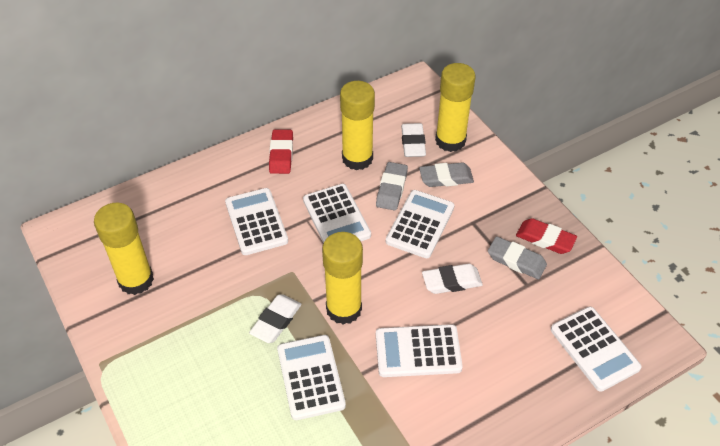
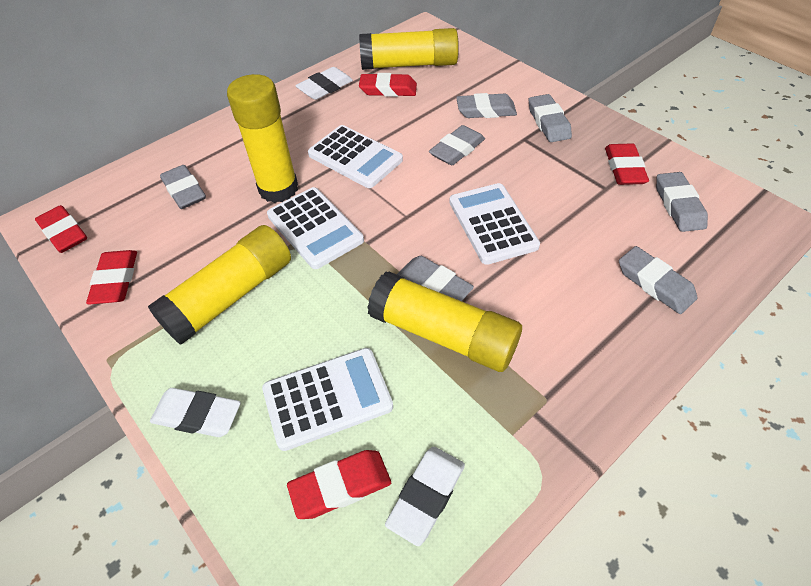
grey eraser: [376,162,408,211] [419,163,474,187] [488,236,547,279] = 3 -> [160,165,206,209] [397,256,474,301] [429,125,485,165] [456,93,517,118] [528,94,572,142] [619,246,697,314] [656,172,708,232] = 7
red eraser: [269,129,293,174] [516,218,577,254] = 2 -> [35,205,87,253] [86,250,137,305] [287,450,391,519] [359,73,417,97] [605,144,649,185] = 5
white calculator: [225,188,288,255] [277,335,346,420] [303,184,371,243] [376,324,463,377] [386,190,454,258] [551,307,641,392] = 6 -> [262,348,393,451] [267,187,364,269] [308,125,403,188] [449,183,540,265] = 4

